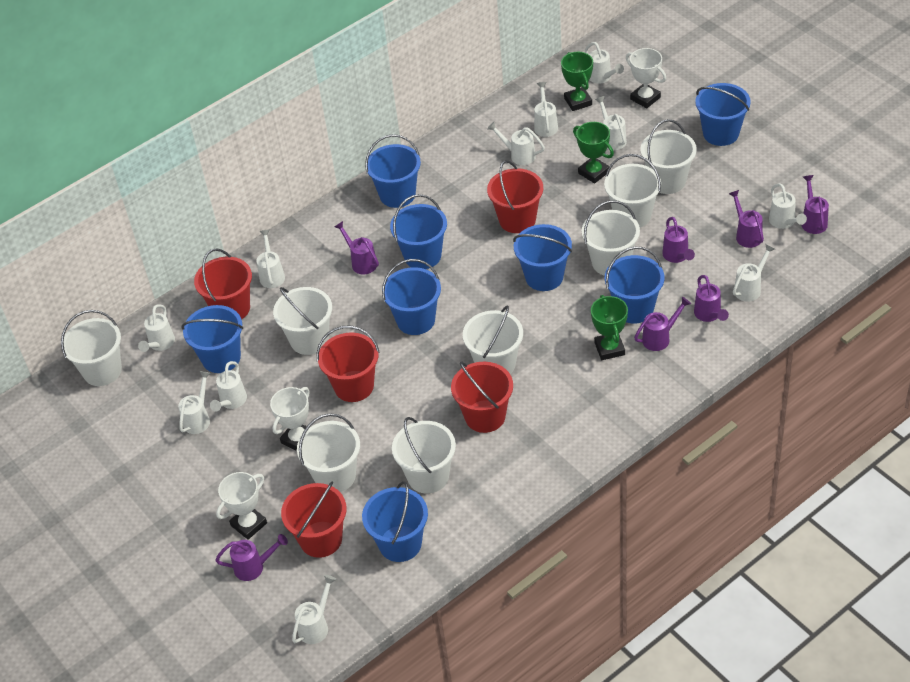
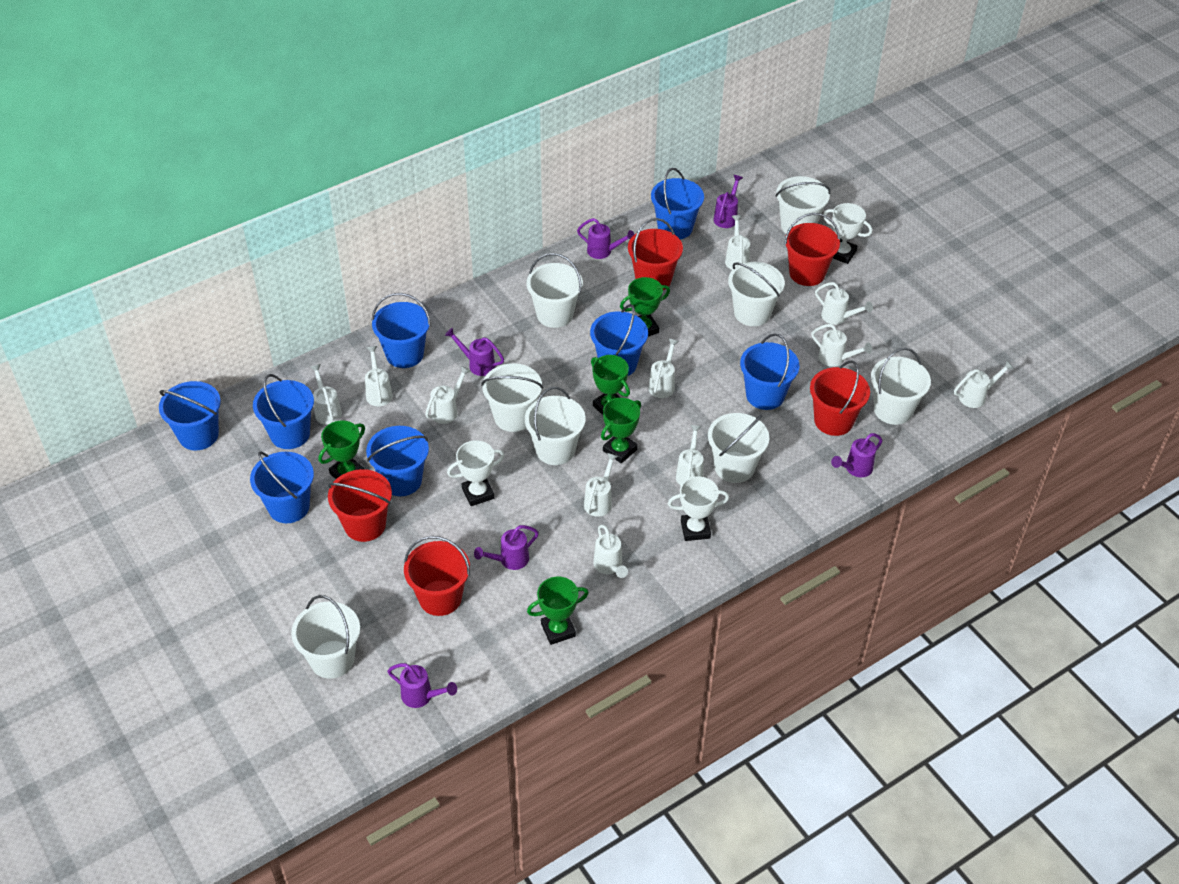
green trophy: [561,52,593,111] [573,122,614,184] [591,295,628,360] = 3 -> [318,421,365,479] [527,577,589,645] [591,355,630,415] [601,398,641,463] [620,277,670,336] = 5
purple watering can: [215,534,288,581] [334,221,379,274] [634,297,691,351] [662,217,695,263] [694,275,729,322] [729,190,764,248] [802,175,829,234] = 7 -> [387,663,457,708] [445,328,504,376] [474,525,539,570] [577,218,635,259] [714,175,743,228] [831,433,882,477] = 6

